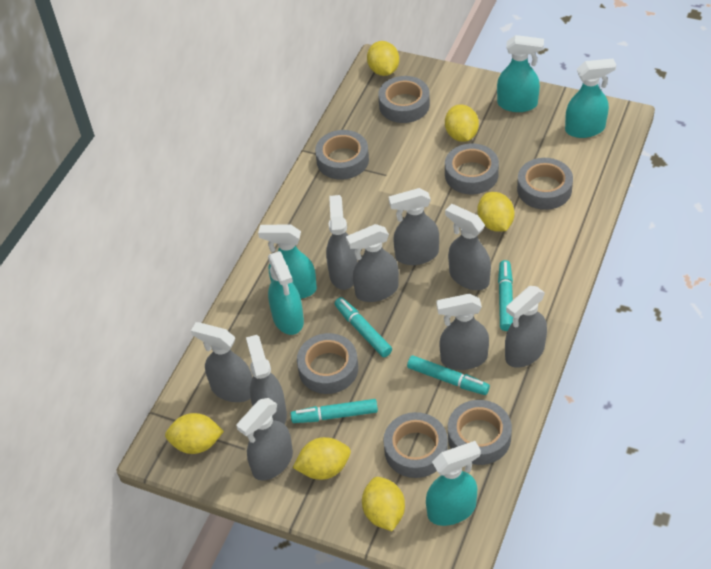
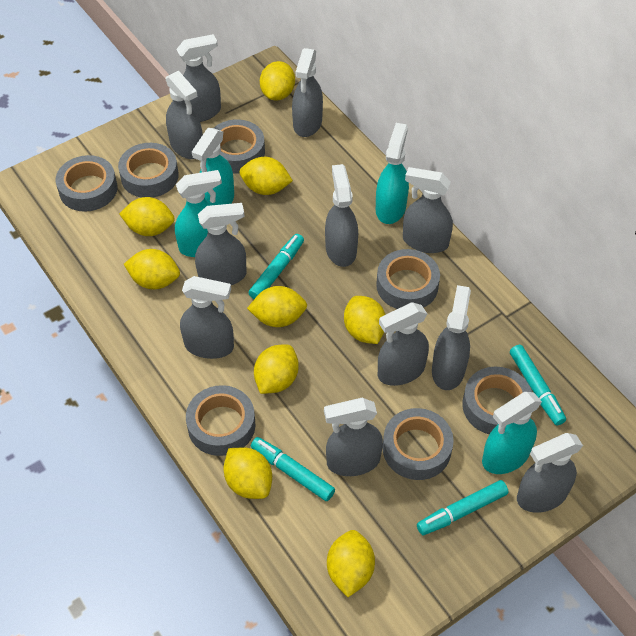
grey spray bottle: [191,322,252,402] [236,398,293,480] [246,335,287,424] [326,195,357,290] [346,224,399,302] [389,188,439,265] [436,294,489,370] [445,204,491,290] [505,286,547,368] = 9 -> [166,71,203,159] [176,34,221,122] [180,276,234,359] [195,203,247,285] [292,48,323,137] [324,398,383,476] [325,164,358,267] [378,302,429,386] [403,167,453,253] [432,285,471,390] [517,433,583,513] = 11
turquoise spray bottle: [258,224,317,299] [268,251,304,335] [426,441,481,526] [497,35,544,112] [565,59,616,138] = 5 -> [175,170,222,257] [192,128,234,205] [376,123,409,224] [482,392,542,474] = 4
yellow lemon: [165,413,224,454] [293,437,351,480] [362,477,405,531] [367,41,399,76] [445,104,479,142] [477,192,515,232] = 6 -> [119,197,175,236] [124,249,180,290] [223,447,272,499] [240,157,293,195] [247,286,307,327] [254,344,299,394] [260,61,295,101] [327,530,375,597] [344,296,386,344] = 9

